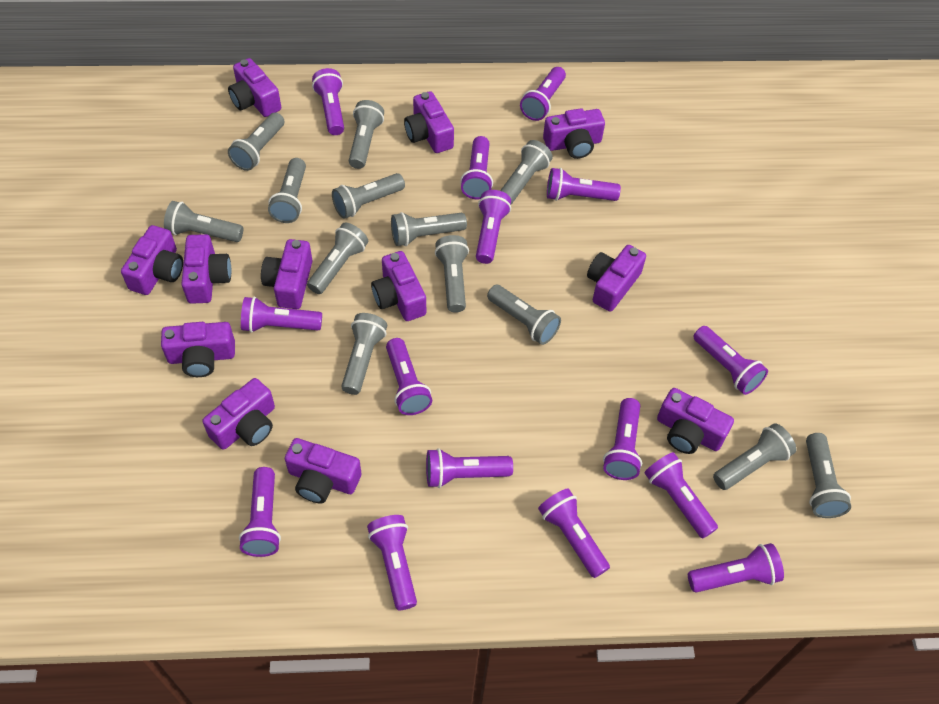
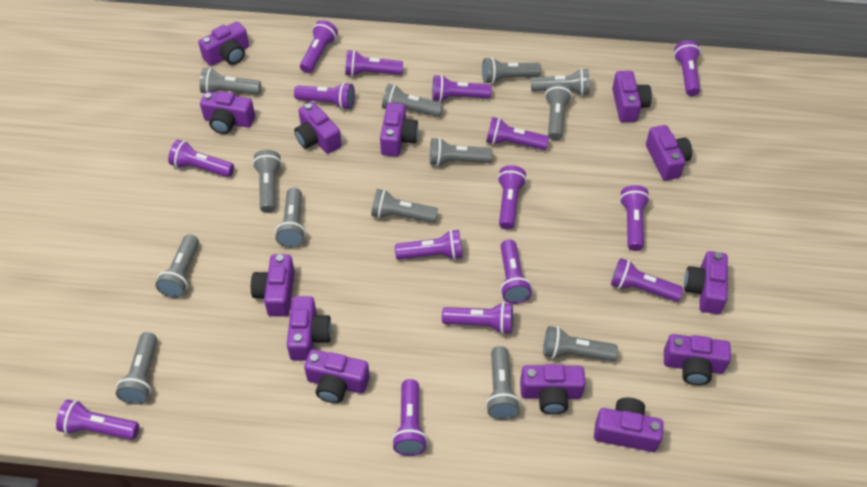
purple camera: [121,225,183,295] [161,322,235,377] [181,234,231,304] [202,378,275,450] [228,58,281,117] [261,239,312,309] [285,438,362,503] [371,251,426,321] [404,91,454,153] [543,108,605,159] [587,245,646,312] [657,388,734,454] = 12 -> [198,22,249,66] [200,91,255,134] [251,254,295,317] [287,296,332,361] [294,102,342,154] [304,349,370,403] [380,103,418,157] [520,364,586,415] [594,398,664,452] [612,71,652,122] [646,125,692,181] [664,334,731,385] [684,251,728,314] = 13

